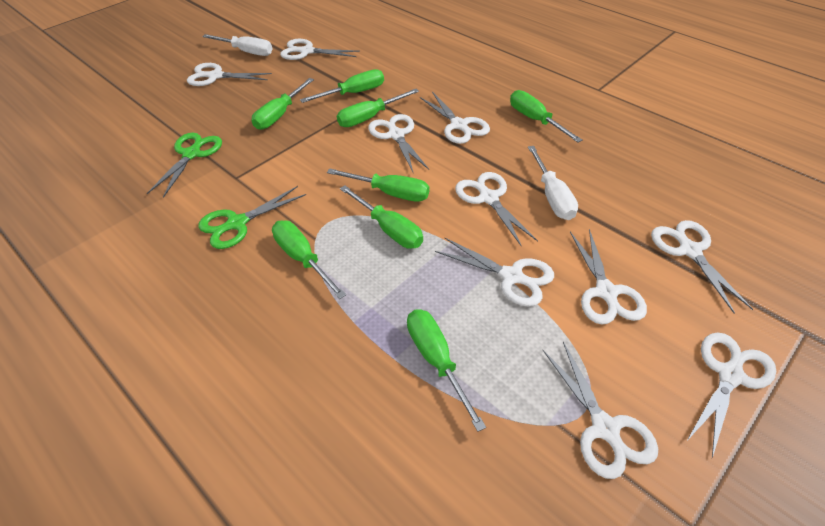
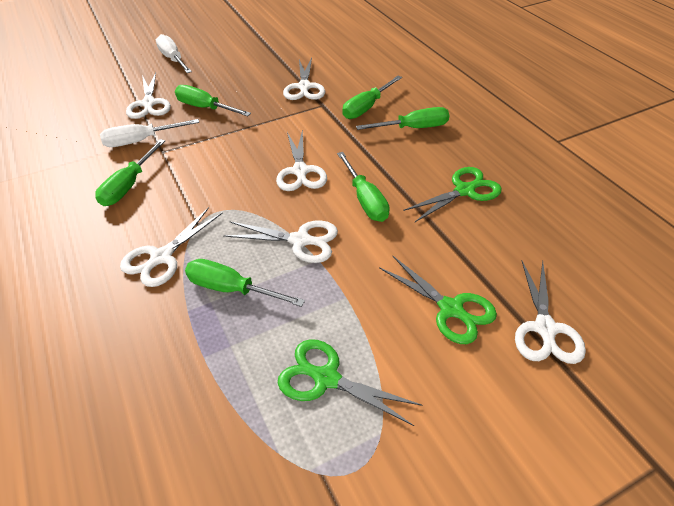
green scissors: [147,133,222,198] [198,186,306,249] = 2 -> [278,339,422,426] [379,256,497,344] [403,167,502,222] = 3
green screwdriver: [252,78,314,130] [272,220,346,299] [300,69,384,103] [327,168,429,202] [337,89,419,127] [340,185,423,249] [407,309,486,432] [510,90,582,142] = 8 -> [95,139,165,206] [175,85,251,116] [185,259,305,307] [337,152,390,222] [342,76,402,119] [356,107,449,130] = 6
white scissors: [187,63,272,86] [280,39,360,60] [368,114,429,172] [420,92,490,144] [435,238,554,307] [455,172,538,247] [543,342,658,479] [570,229,647,324] [651,220,753,314] [686,332,776,458] = 10 -> [120,207,222,287] [126,72,171,119] [223,221,338,263] [276,129,327,191] [283,58,325,100] [515,261,586,364] = 6

